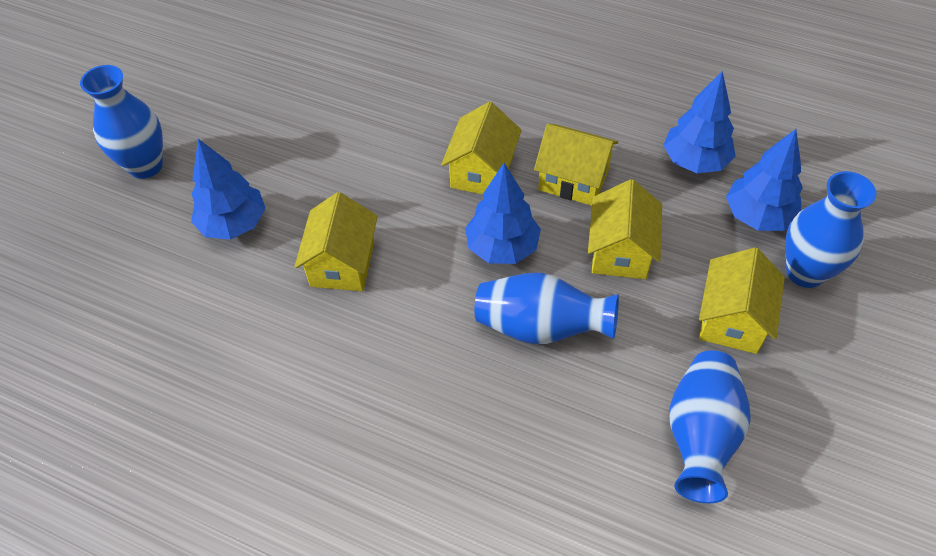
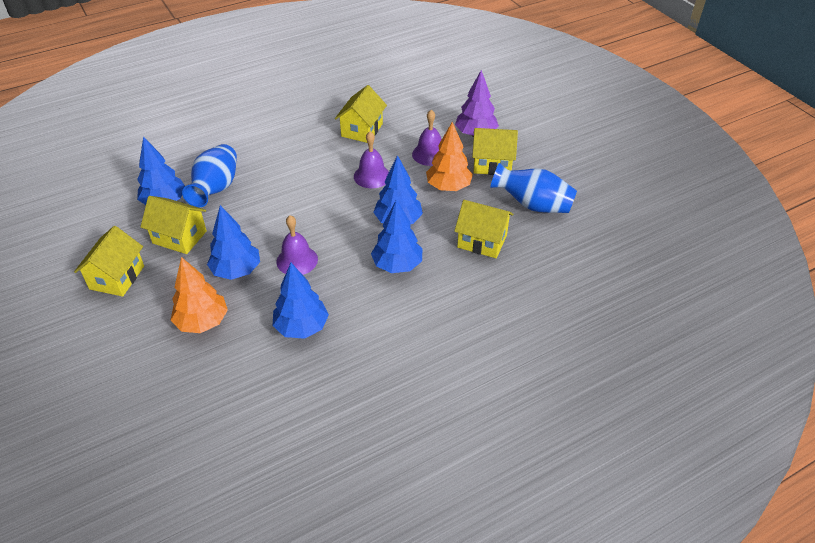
blue tree: [191,139,266,240] [465,163,541,264] [663,71,736,173] [726,129,803,231] = 4 -> [137,136,185,205] [207,205,260,280] [273,263,329,339] [371,199,422,273] [373,155,423,224] = 5
blue vase: [80,65,163,179] [474,273,619,344] [669,350,751,503] [785,171,876,288] = 4 -> [182,144,237,207] [490,163,577,213] = 2
orange tree: none = 0 -> [171,257,228,333] [426,122,473,191] = 2
purple bell: none = 0 -> [276,215,318,275] [354,131,389,188] [412,110,442,166] = 3
purple tree: none = 0 -> [455,70,499,137] = 1

